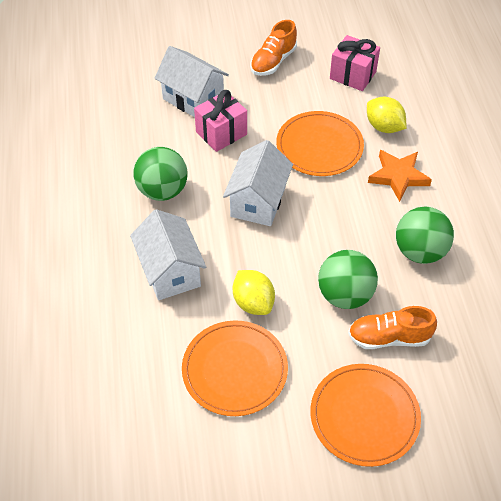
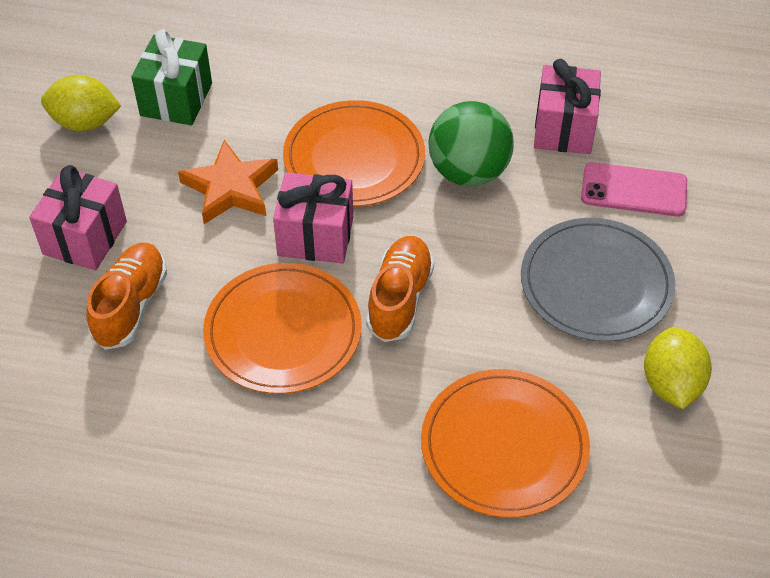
green ball: [133,147,188,201] [318,250,378,309] [396,207,454,264] = 3 -> [429,101,514,187] = 1
green gift: none = 0 -> [131,29,212,126] = 1
grey plate: none = 0 -> [521,218,675,342] = 1
pink gift: [194,90,247,152] [330,35,380,91] = 2 -> [29,165,127,270] [273,172,353,264] [534,59,601,154] = 3
pink phone: none = 0 -> [581,162,687,217] = 1
white house: [130,209,206,300] [155,46,229,117] [223,140,293,226] = 3 -> none = 0

